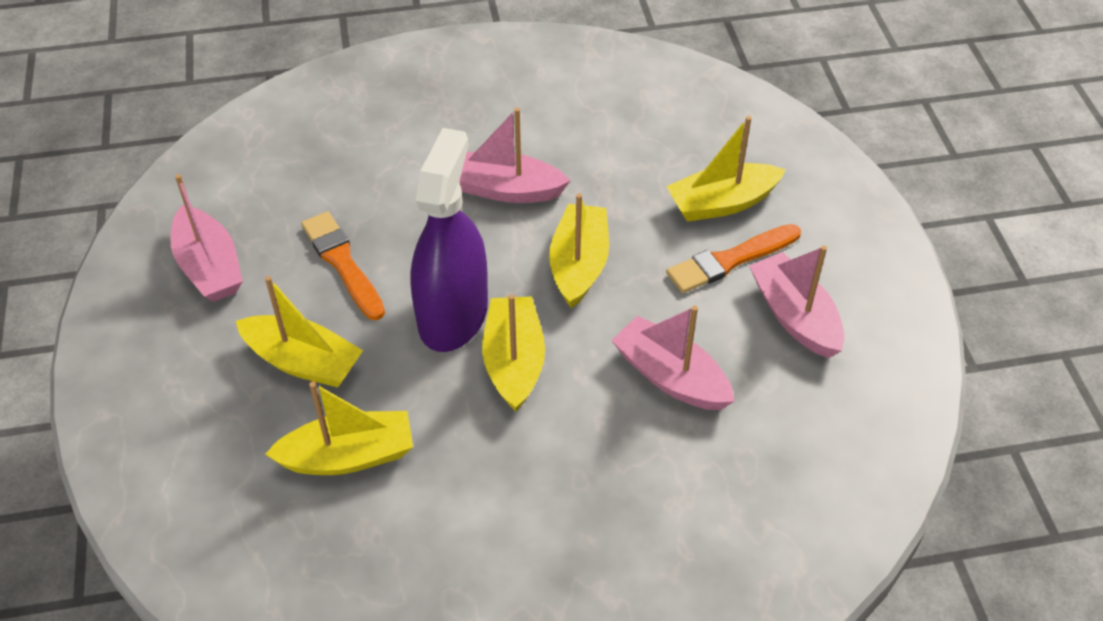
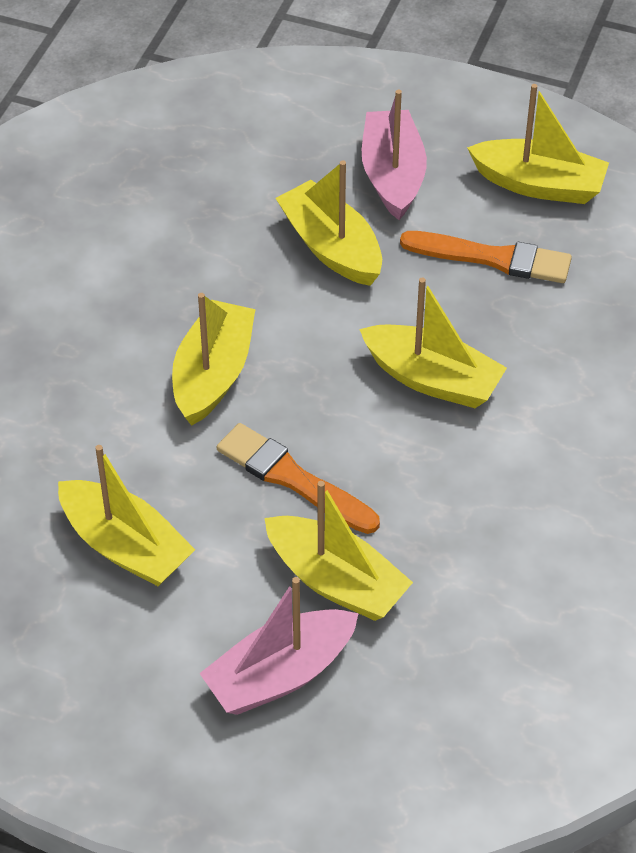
pink boat: [170,174,243,302] [460,108,570,203] [611,305,735,410] [749,245,845,358] = 4 -> [199,577,359,715] [362,90,427,220] = 2
purple spray bottle: [410,128,488,352] = 1 -> none = 0
yellow boat: [236,276,363,387] [265,382,413,475] [482,294,545,412] [549,193,609,309] [666,116,785,222] = 5 -> [58,445,195,586] [172,293,256,426] [265,481,413,621] [276,160,382,286] [359,278,507,408] [467,84,609,204] = 6

